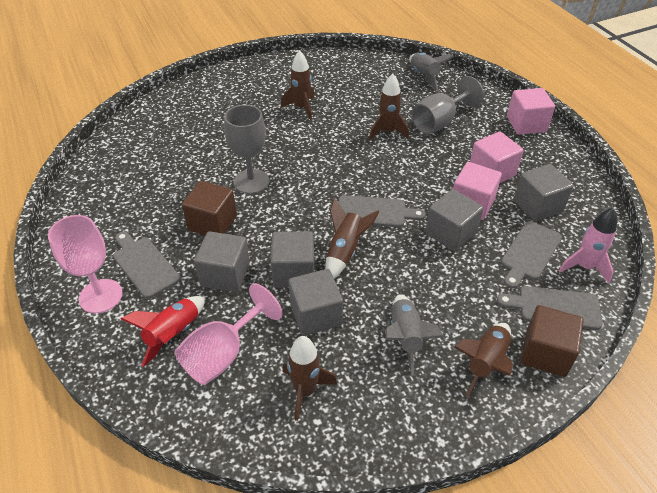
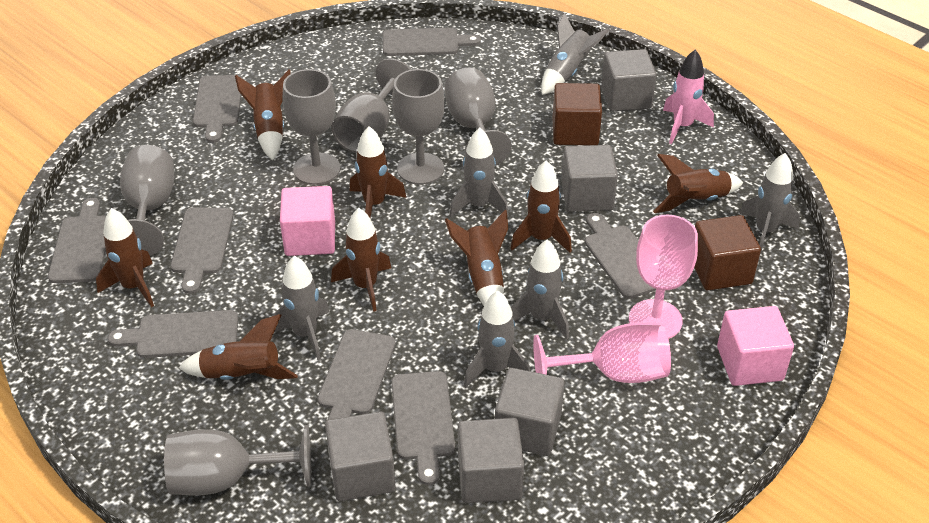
brown rocket: [281,50,315,120] [283,336,337,421] [325,198,379,279] [369,74,409,140] [454,323,513,397] = 5 -> [96,208,154,307] [179,314,298,380] [235,70,291,160] [331,208,391,312] [350,126,407,217] [445,210,508,306] [510,160,572,253] [653,154,743,213] = 8
grey cutting board: [113,232,180,299] [338,195,426,227] [497,286,603,330] [501,221,562,289] = 4 -> [48,198,106,283] [108,310,238,358] [170,207,234,294] [193,75,242,143] [318,329,395,420] [383,28,481,56] [392,371,455,485] [585,213,656,299] = 8
grey goblet: [224,105,269,194] [412,76,484,134] = 2 -> [120,145,174,256] [164,425,311,496] [283,69,340,185] [331,58,411,153] [392,69,445,185] [445,68,512,166] = 6
grey rocket: [385,294,444,376] [409,53,454,91] = 2 -> [271,256,329,360] [449,128,509,218] [464,291,530,387] [511,239,569,339] [541,13,609,95] [739,153,800,254] = 6
pink cube: [453,162,502,220] [470,132,524,183] [507,88,555,135] = 3 -> [280,186,335,256] [717,306,794,386] = 2
red rocket: [121,296,205,367] = 1 -> none = 0

